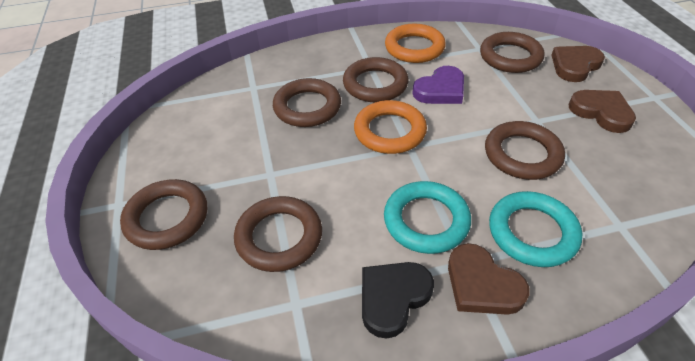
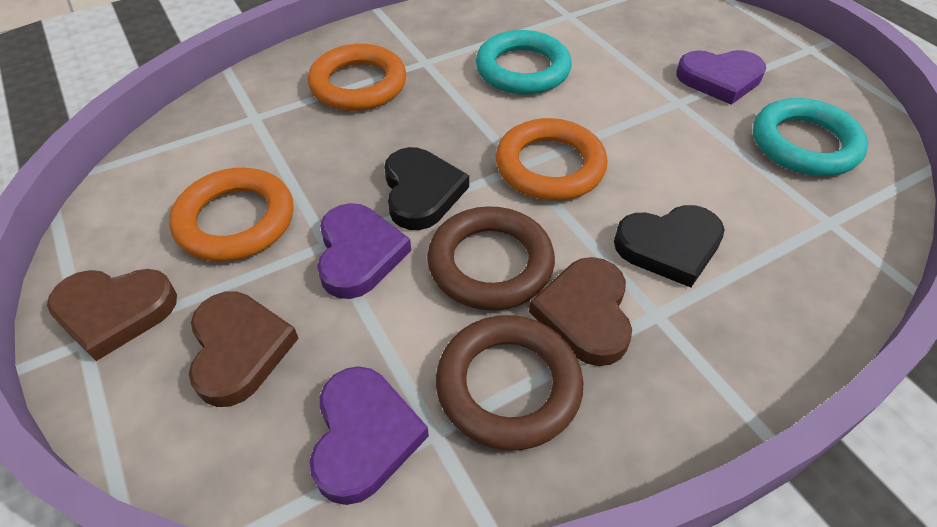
black heart: [362,262,434,339] = 1 -> [384,147,469,230] [614,205,725,287] = 2
brown ring: [120,179,207,250] [234,196,322,272] [273,78,341,127] [343,57,409,102] [480,32,545,73] [485,121,565,180] = 6 -> [427,206,555,310] [436,315,583,451] = 2
orange ring: [354,100,427,154] [385,24,446,63] = 2 -> [169,168,293,262] [308,44,406,111] [496,118,607,201] = 3
purple heart: [412,66,464,104] = 1 -> [310,366,429,505] [317,203,411,299] [676,50,766,105] = 3

